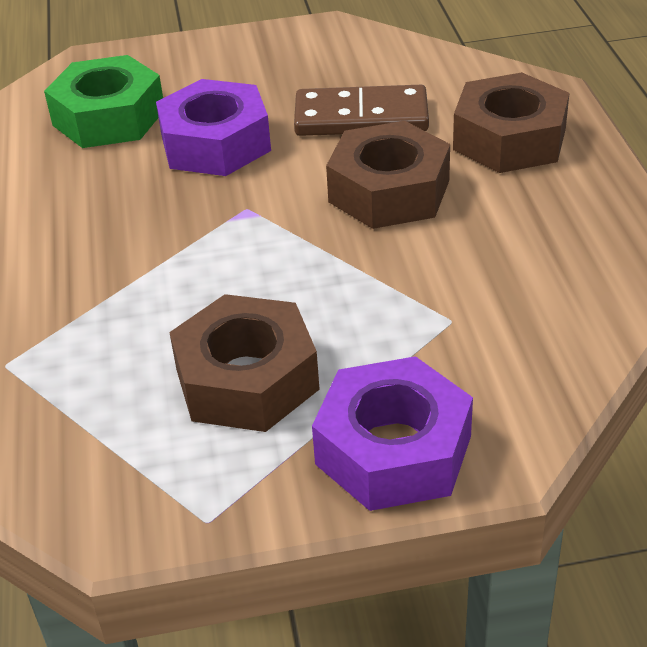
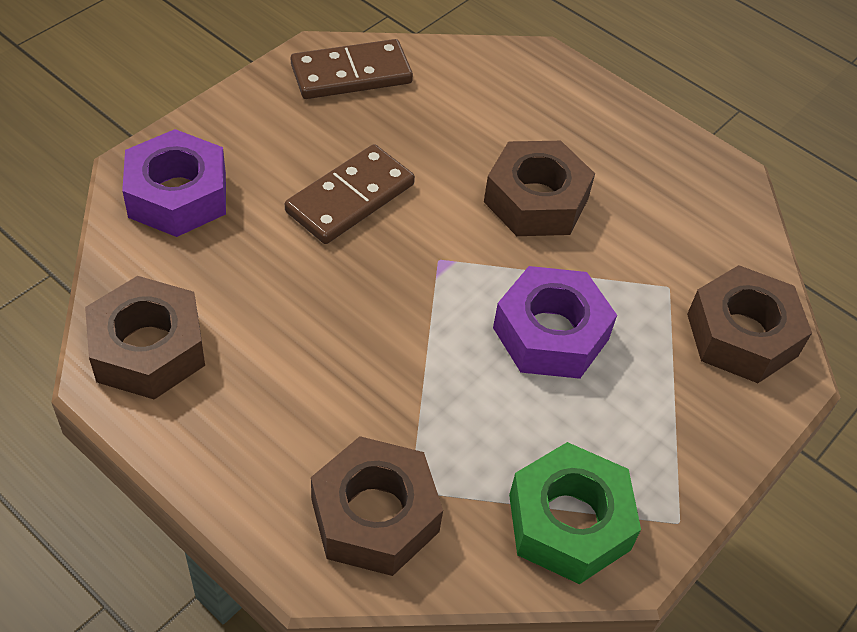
brown domino: [294,85,429,136] = 1 -> [285,144,415,244] [291,39,413,99] = 2
brown nut: [169,294,320,432] [326,121,450,229] [453,72,569,173] = 3 -> [85,276,205,399] [311,436,443,576] [484,141,595,236] [687,265,812,383] = 4

